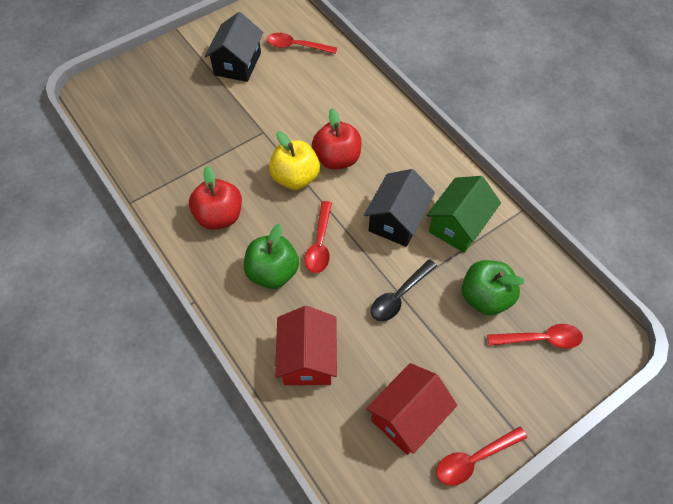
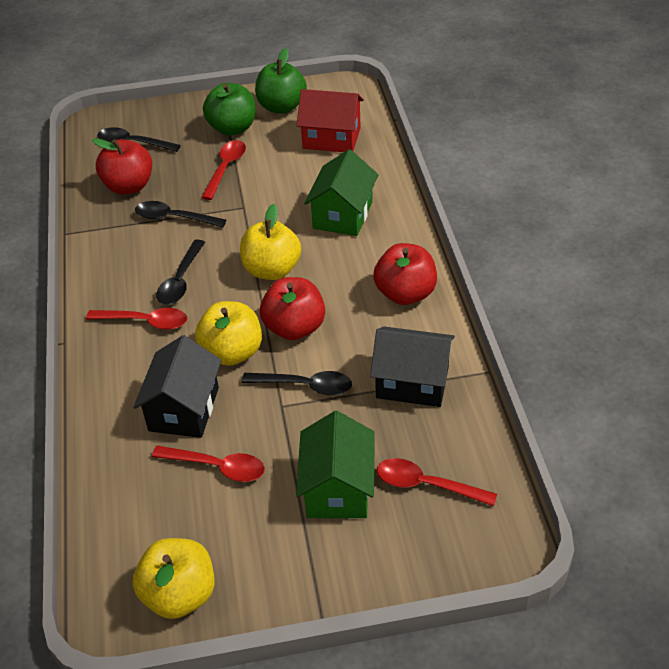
black spoon: [371,259,437,321] = 1 -> [97,127,181,152] [135,201,226,228] [156,239,205,305] [242,371,352,396] = 4
green house: [426,176,501,253] = 1 -> [296,411,375,518] [304,149,378,236] = 2
red apple: [189,166,242,230] [312,108,361,170] = 2 -> [92,138,152,195] [260,277,325,340] [373,243,437,305] = 3
red house: [275,306,337,385] [366,363,457,455] = 2 -> [297,89,364,152] = 1
yellow apple: [269,131,320,190] = 1 -> [133,538,215,619] [195,301,262,366] [240,204,301,280] = 3

